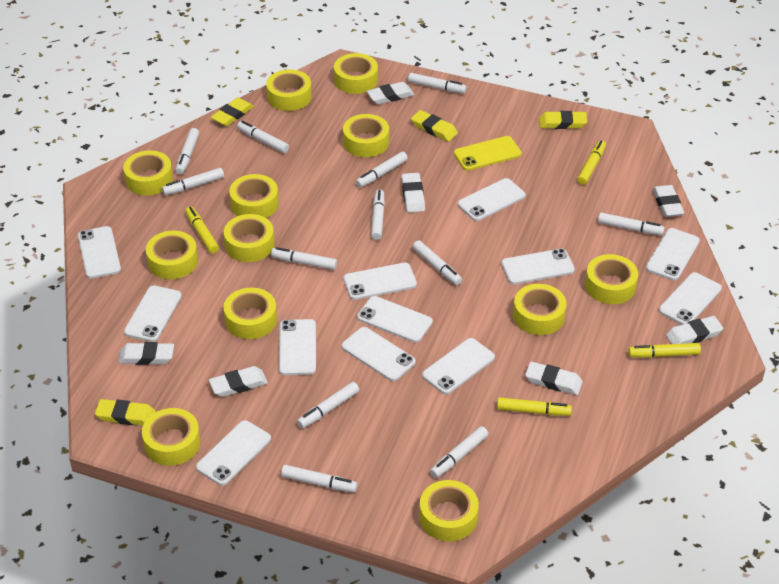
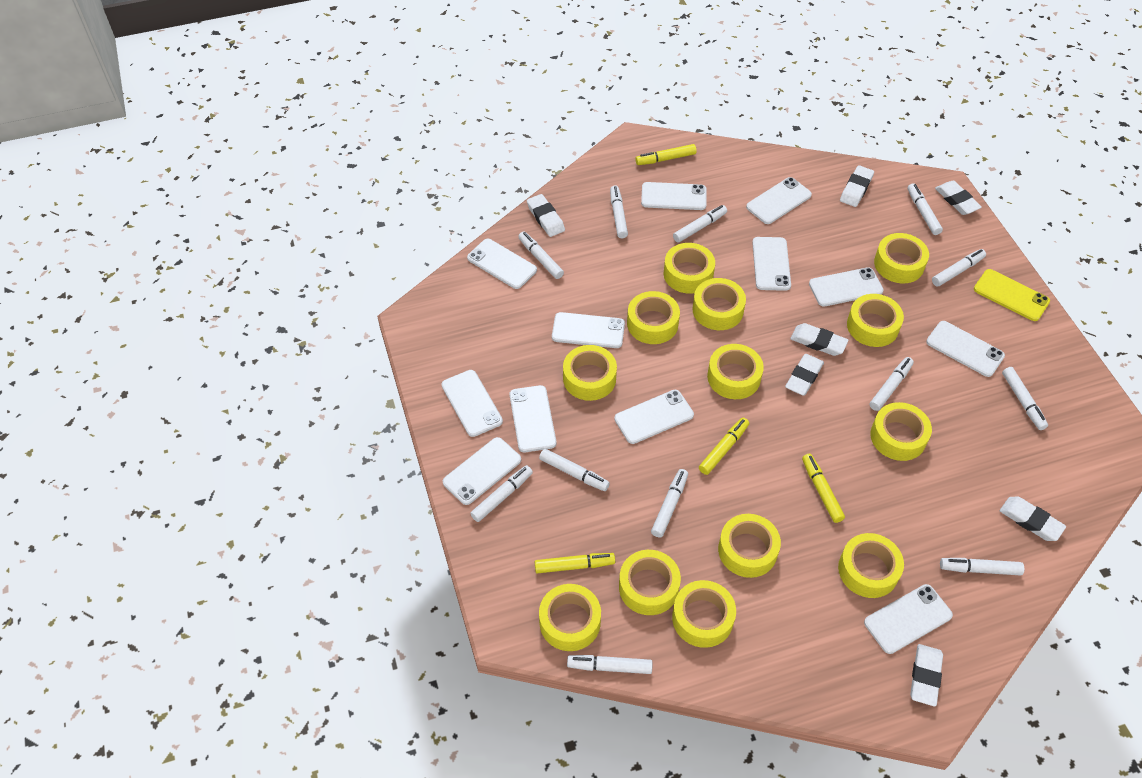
yellow eraser: [95,399,156,425] [211,98,254,126] [411,110,458,142] [539,111,587,129] = 4 -> none = 0
yellow tape: [123,150,173,196] [142,408,201,466] [146,231,198,279] [224,214,274,262] [224,288,277,339] [229,174,279,218] [266,69,312,111] [334,53,378,94] [343,114,389,157] [419,480,479,542] [513,284,567,335] [585,254,638,304] = 12 -> [539,584,601,651] [563,345,617,401] [619,550,681,615] [627,291,680,344] [664,243,715,294] [672,580,736,648] [692,278,746,330] [707,344,764,399] [718,514,781,578] [838,533,904,598] [847,294,904,347] [870,402,932,461] [874,233,929,283] = 13

